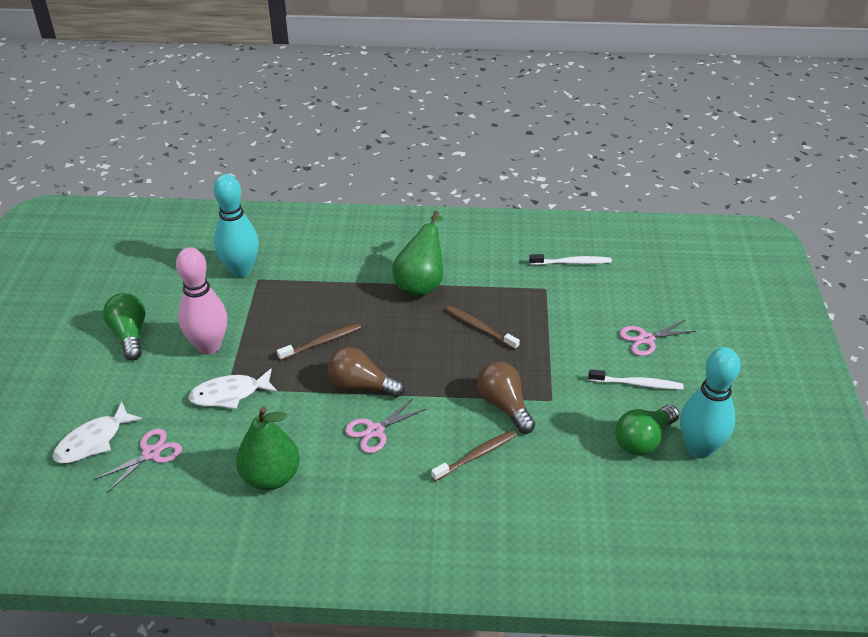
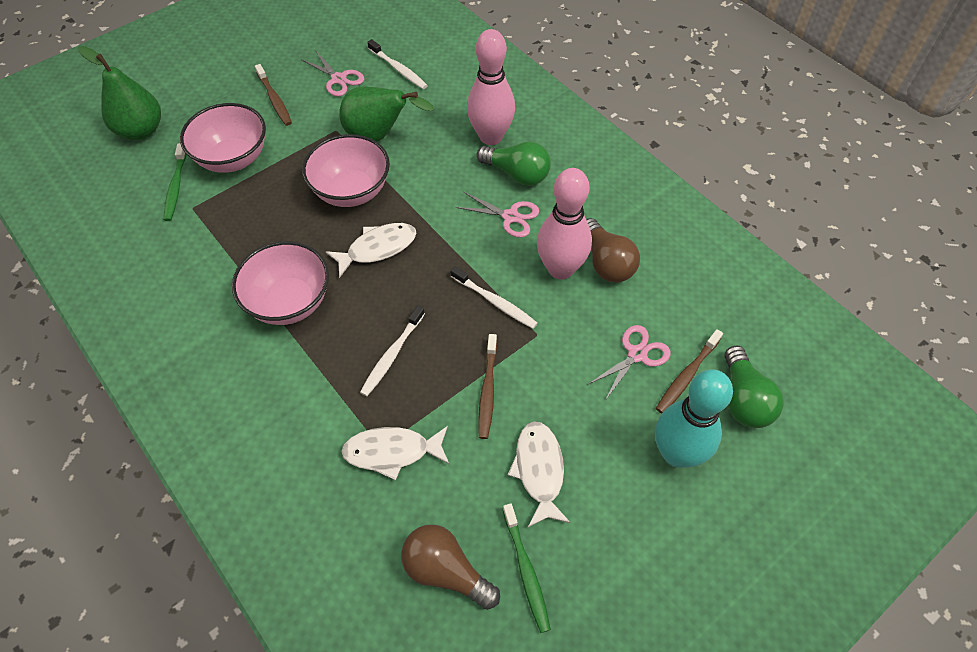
green toothbrush: none = 0 -> [164,143,187,221] [503,503,551,633] = 2
pink bowl: none = 0 -> [180,103,266,173] [232,241,329,325] [302,134,390,207] = 3
pink bowling pin: [176,247,227,355] = 1 -> [467,29,515,145] [537,168,592,280] = 2
turquoise bowling pin: [214,174,259,277] [680,347,741,458] = 2 -> [655,369,733,468] = 1
white fish: [53,402,142,463] [188,369,278,409] = 2 -> [326,223,417,278] [341,426,449,480] [508,421,570,527] = 3
white toothbrush: [529,254,612,265] [588,369,683,390] = 2 -> [360,305,425,396] [367,39,428,89] [450,266,538,329] = 3

